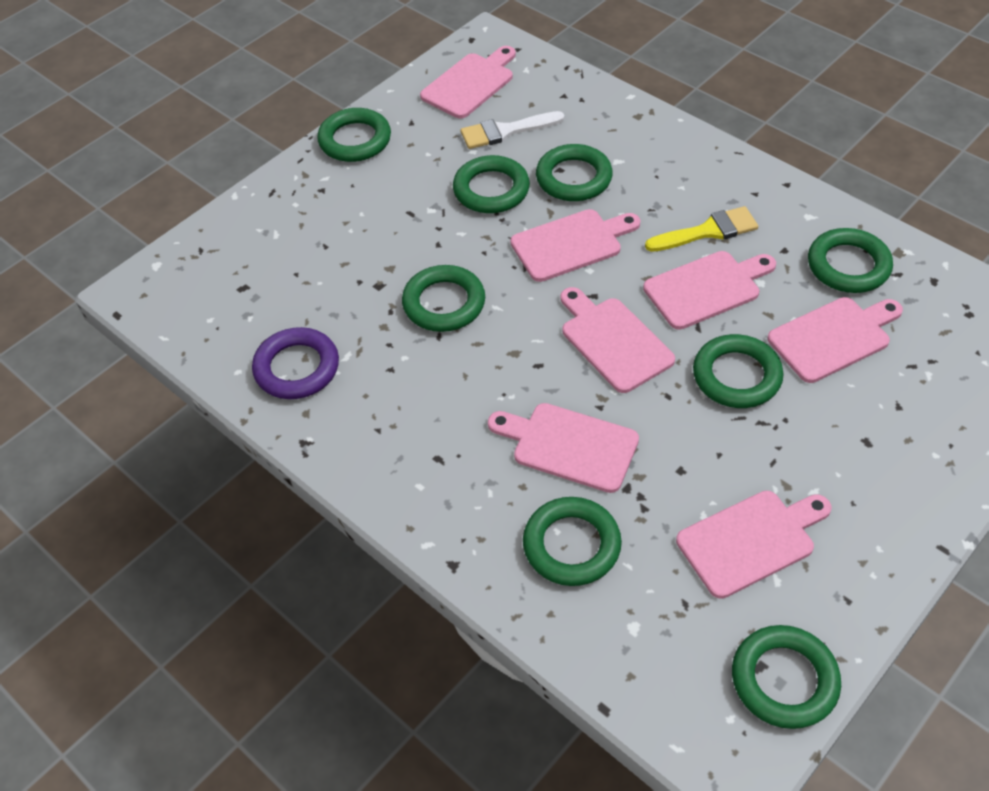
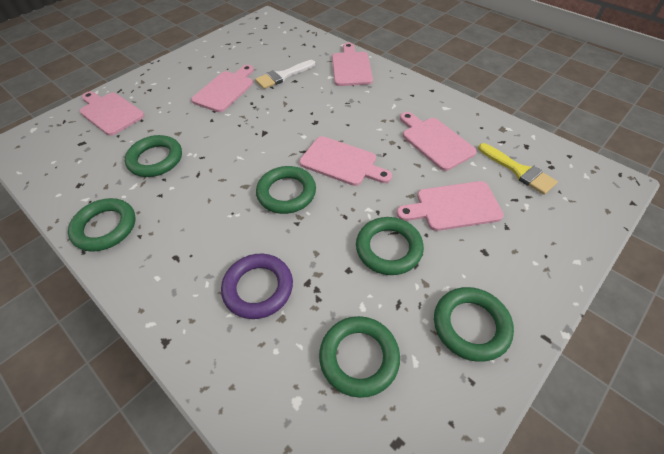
green ring: [317,108,391,162] [402,265,485,332] [453,155,530,213] [523,497,622,586] [536,144,613,201] [693,334,784,408] [732,625,841,729] [808,228,893,293] = 8 -> [68,198,136,252] [125,135,182,177] [256,166,316,214] [319,316,400,398] [356,217,424,275] [434,287,514,362] = 6
pink cutting board: [420,46,516,118] [488,403,639,493] [511,209,641,282] [561,287,675,393] [643,251,776,330] [676,491,832,599] [767,297,903,383] = 7 -> [80,91,144,136] [191,65,254,112] [299,136,392,186] [332,42,373,86] [397,181,504,231] [400,112,477,171] = 6

